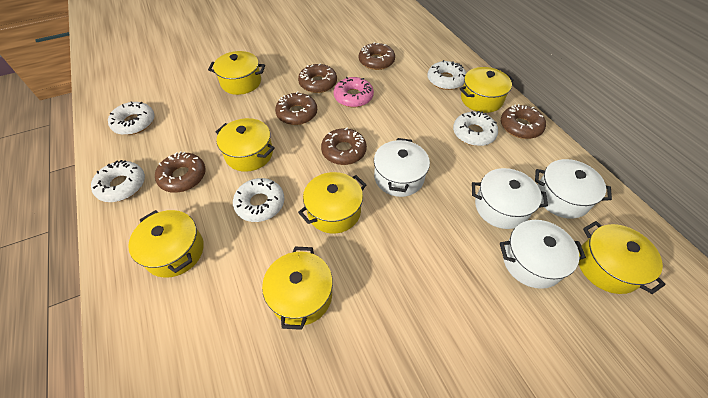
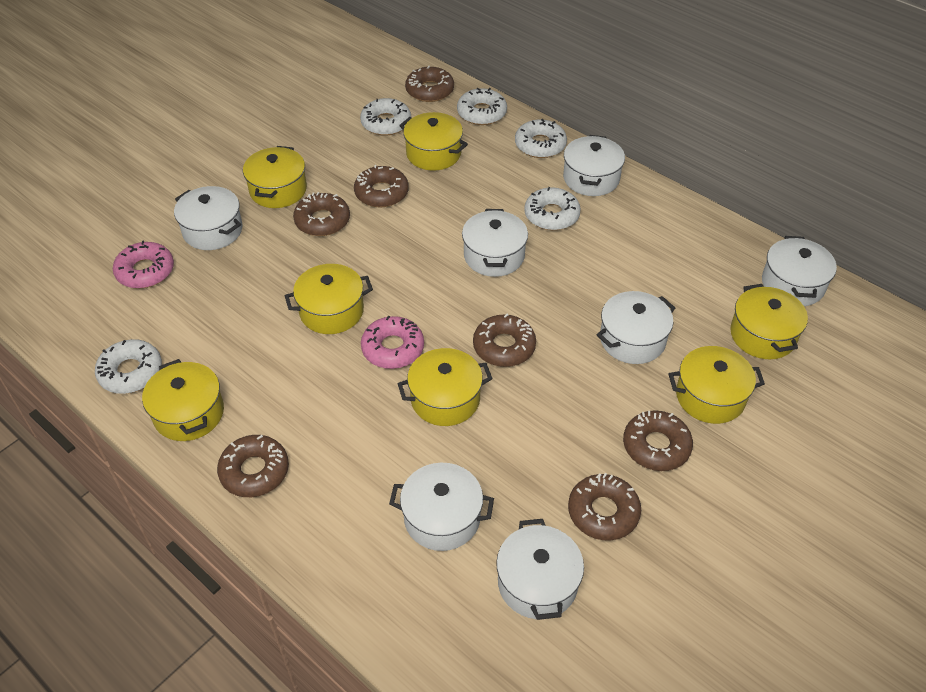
brown donut: [155,151,206,193] [275,91,317,125] [298,63,337,93] [321,128,367,165] [359,42,395,70] [501,104,546,139] = 6 -> [217,435,289,497] [293,192,350,236] [354,165,409,207] [405,66,454,102] [473,314,536,367] [568,473,641,540] [623,410,693,471] = 7
pink donut: [334,77,374,107] = 1 -> [113,241,174,288] [361,316,424,369] = 2
white pot: [374,138,430,197] [472,168,548,229] [500,220,586,289] [535,159,612,219] = 4 -> [174,186,242,250] [389,463,494,551] [462,209,528,277] [496,519,584,620] [563,135,625,196] [597,291,675,364] [762,236,837,306] = 7

